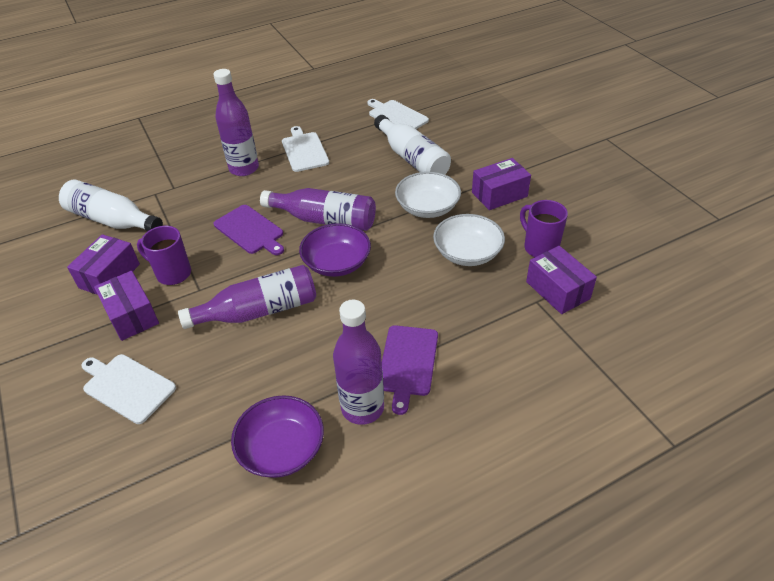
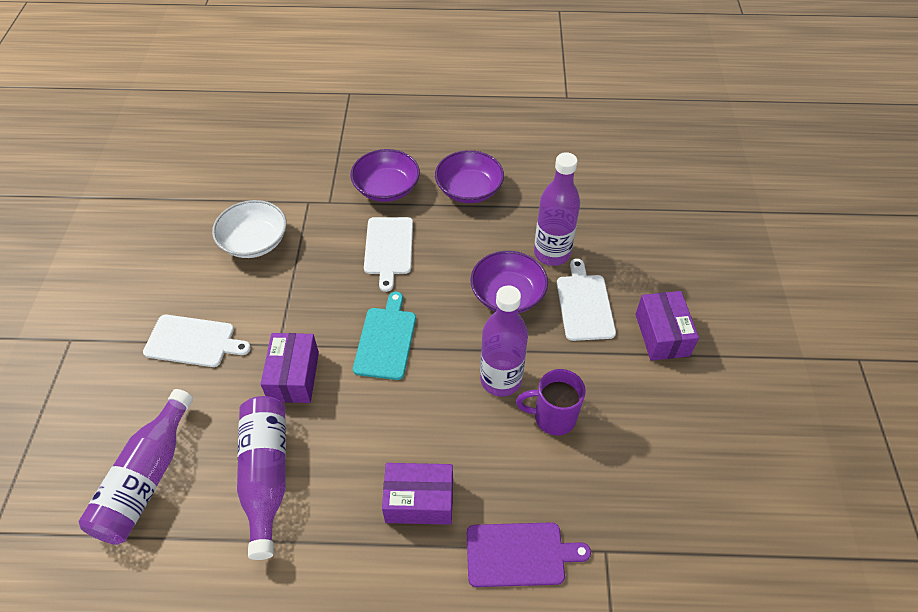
purple bowl: [231,395,324,478] [299,223,371,277] = 2 -> [351,149,420,202] [435,150,504,203] [471,251,548,313] = 3
purple box: [67,234,140,295] [94,271,159,341] [472,158,531,210] [526,246,597,314] = 4 -> [261,333,319,403] [382,463,453,525] [636,291,699,361] = 3
purple cutting board: [214,205,284,255] [382,325,438,415] = 2 -> [467,522,591,587] = 1
purple mug: [137,226,191,285] [520,200,568,257] = 2 -> [516,369,586,436] = 1
turquoise cutting board: none = 0 -> [353,292,416,380] = 1
white bottle: [59,179,163,232] [374,115,451,174] = 2 -> none = 0
white bowl: [395,172,461,218] [433,214,505,266] = 2 -> [212,200,287,258] = 1

